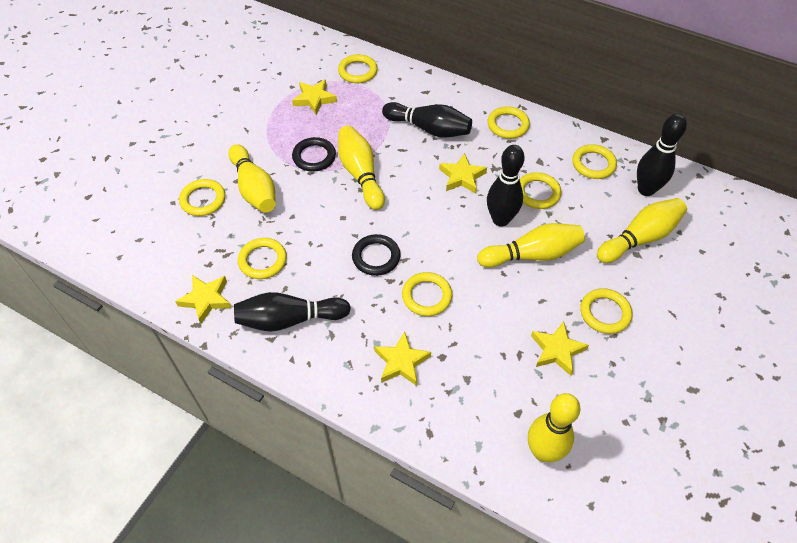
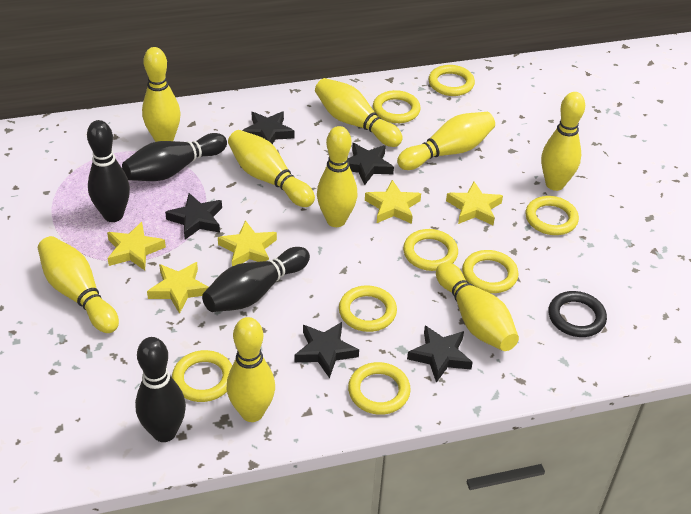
black ring: [292,137,336,172] [352,234,401,276] = 2 -> [548,291,607,337] = 1
black star: none = 0 -> [165,193,222,240] [242,111,294,144] [294,322,359,378] [348,143,394,185] [407,325,473,383] = 5
yellow bowling pin: [228,144,276,213] [338,126,385,210] [477,223,585,268] [528,393,581,462] [597,198,687,263] = 5 -> [38,236,119,333] [142,47,180,142] [227,317,275,422] [228,130,315,207] [315,78,403,147] [317,126,357,227] [397,112,495,170] [436,262,519,351] [541,92,585,191] = 9

